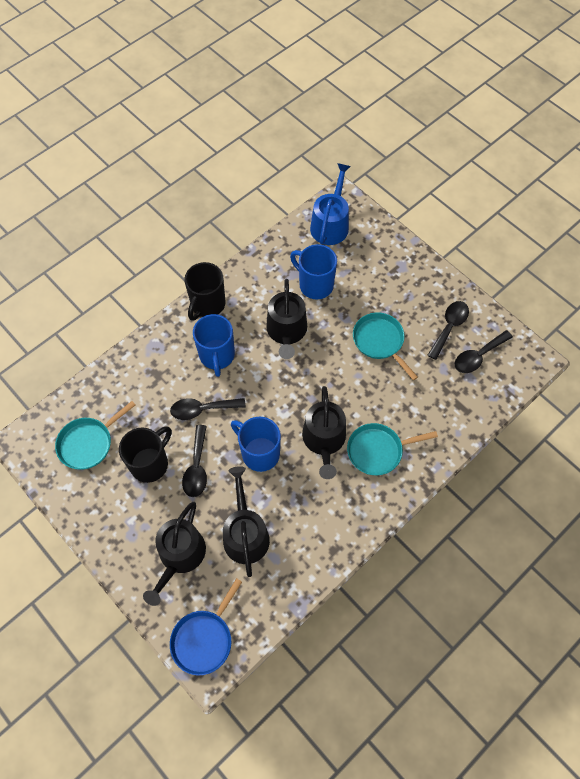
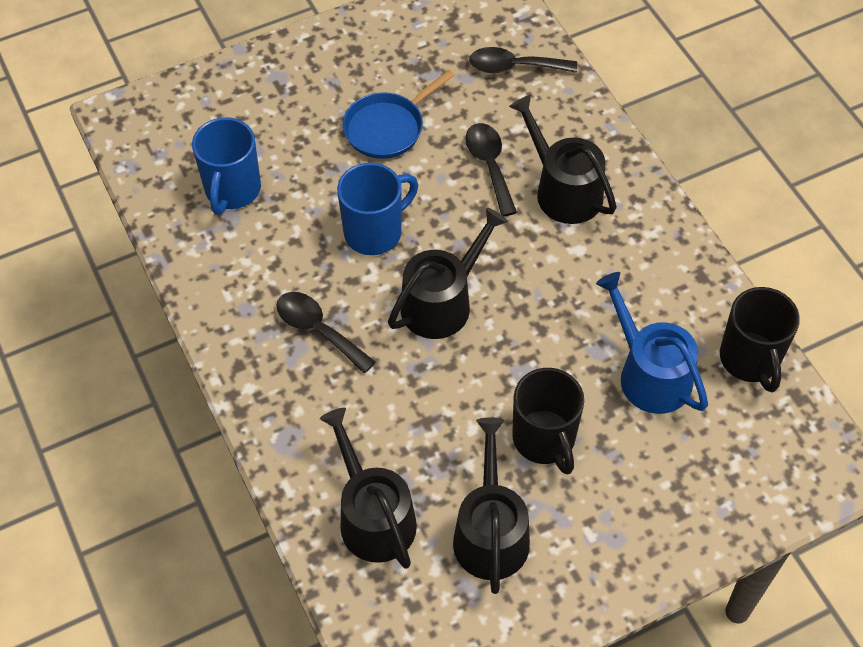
black spoon: [170,398,246,420] [182,425,207,497] [427,301,469,360] [454,330,513,373] = 4 -> [277,292,376,373] [465,123,517,217] [469,47,577,73] = 3
blue mug: [193,314,235,377] [231,417,281,472] [290,244,337,300] = 3 -> [192,117,261,215] [337,163,418,255] = 2
turquoise pan: [55,401,135,470] [347,423,438,475] [353,312,418,380] = 3 -> none = 0

